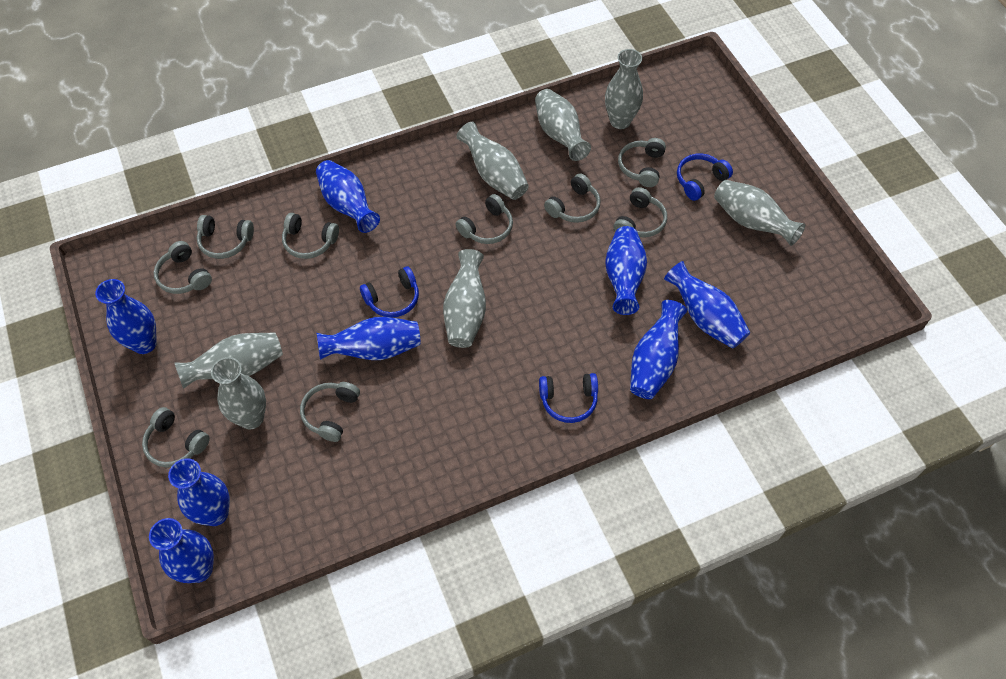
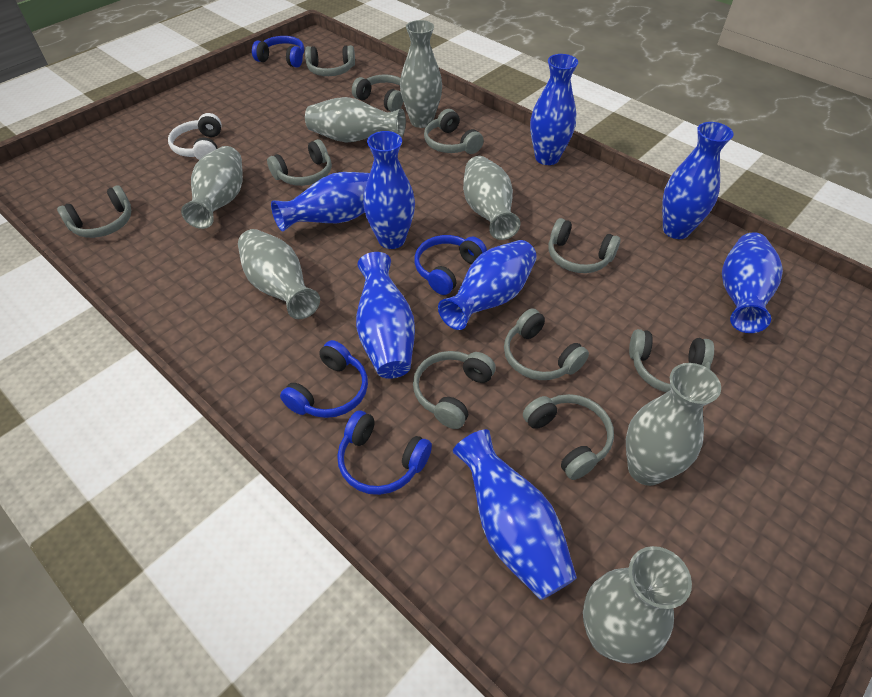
blue headphones: [360,266,419,317] [539,373,598,423] [677,153,733,201] = 3 -> [252,36,304,68] [280,340,368,418] [337,411,432,495] [414,235,487,295] = 4
grey headphones: [142,407,210,468] [154,241,212,294] [197,215,254,259] [282,213,339,259] [300,382,360,442] [456,194,513,244] [544,173,600,223] [614,187,667,238] [618,138,666,187] = 9 -> [57,185,131,238] [267,139,332,186] [305,45,355,76] [352,75,403,112] [413,351,496,429] [424,109,484,154] [504,308,589,380] [523,394,614,480] [548,218,621,273] [629,329,714,392] = 10
white headphones: none = 0 -> [168,113,222,160] = 1

